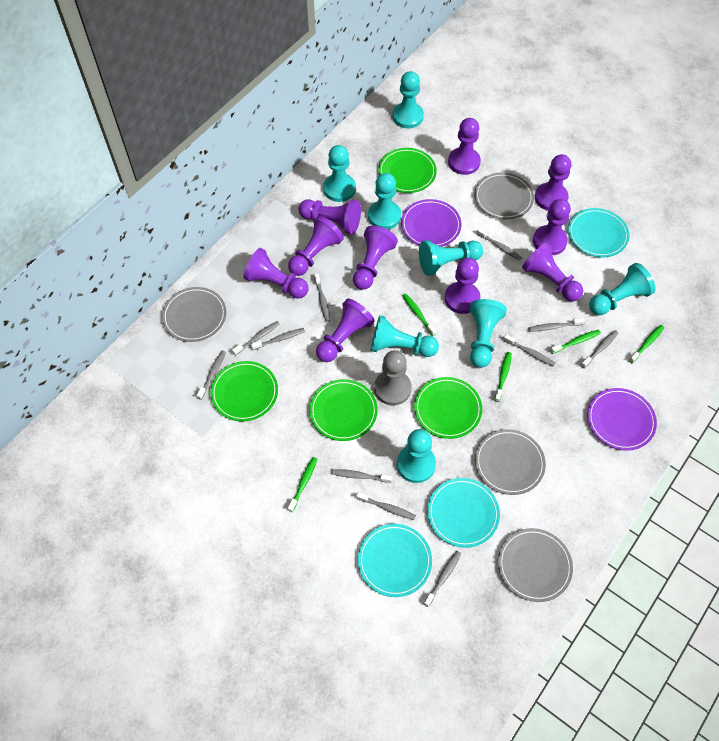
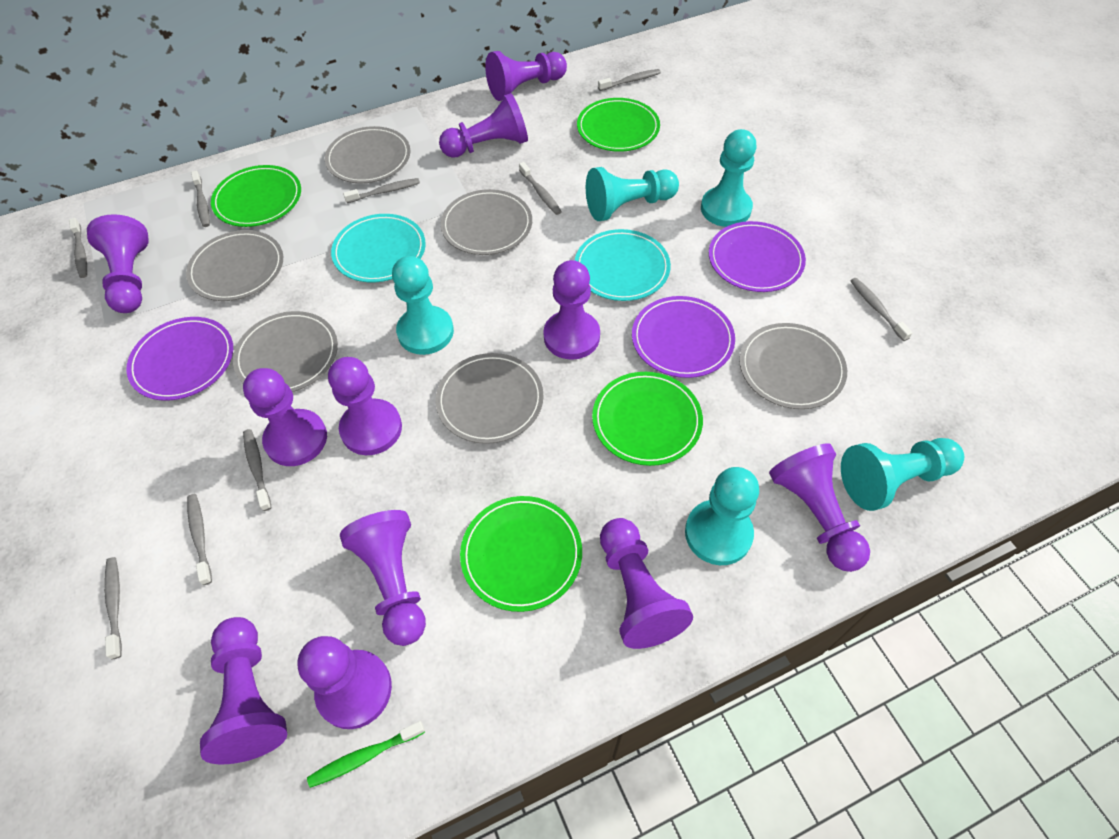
green toothbrush: [288,457,318,512] [403,294,436,336] [494,352,512,402] [550,330,601,354] [629,325,664,363] = 5 -> [307,721,425,788] = 1
grey pawn: [374,350,412,406] = 1 -> none = 0
grey plate: [162,287,226,342] [474,172,534,219] [475,429,546,495] [498,528,573,602] = 4 -> [186,230,283,301] [233,311,338,392] [325,126,410,183] [436,353,543,444] [441,189,532,255] [739,323,847,409] = 6
grey toothbrush: [196,351,226,400] [232,321,280,356] [251,328,305,350] [314,273,331,322] [331,469,392,483] [356,492,416,520] [424,551,461,607] [476,228,522,261] [503,334,555,367] [528,318,584,332] [581,330,618,368] = 11 -> [69,218,87,278] [104,557,122,659] [187,494,212,585] [191,171,210,227] [243,429,272,511] [343,178,420,203] [519,162,562,215] [598,69,661,91] [850,278,912,341] = 9
purple pawn: [243,248,308,299] [288,216,344,276] [298,199,361,235] [316,299,375,362] [353,226,398,290] [445,258,480,314] [448,118,481,175] [522,242,583,301] [533,199,571,255] [535,154,571,211] = 10 -> [87,214,149,313] [200,617,287,764] [243,368,327,466] [297,636,392,729] [328,357,402,455] [340,510,426,646] [439,93,528,158] [485,51,567,101] [543,260,600,360] [600,518,693,649] [769,443,870,572] = 11
purple plate: [401,199,462,247] [587,388,657,451] = 2 -> [126,317,233,401] [632,296,735,378] [709,221,806,292] = 3
turquoise pawn: [323,145,356,202] [368,173,401,229] [371,315,439,357] [393,71,424,128] [397,429,436,483] [419,240,483,276] [470,299,507,368] [589,263,656,315] = 8 -> [392,256,454,355] [586,167,679,221] [685,467,759,565] [701,129,757,227] [841,438,964,511] = 5
turquoise plate: [358,524,432,597] [427,478,500,548] [568,208,629,257] = 3 -> [331,214,426,282] [575,229,671,301] = 2

